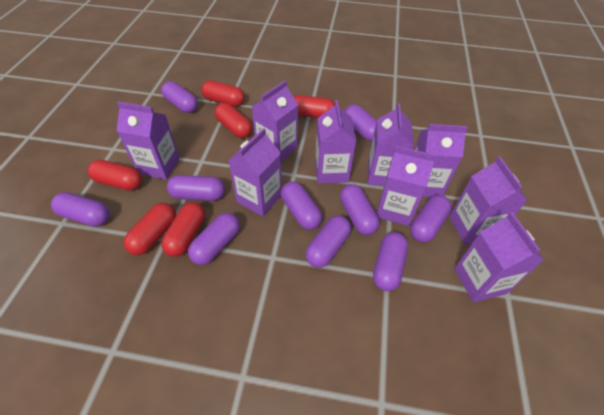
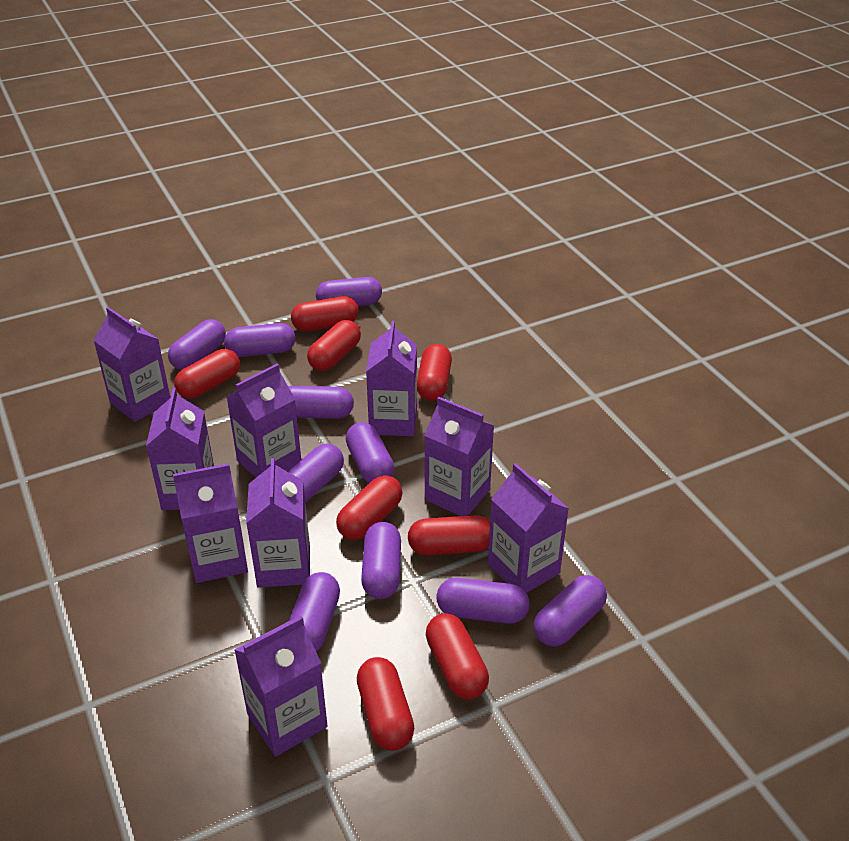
red capsule: [88,160,142,190] [124,203,176,255] [161,202,205,257] [201,80,245,107] [215,103,252,138] [294,95,335,118] = 6 -> [174,349,240,399] [291,296,359,331] [307,320,361,371] [336,475,402,540] [357,657,415,751] [408,515,490,555] [417,344,452,401] [426,613,489,699] = 8

